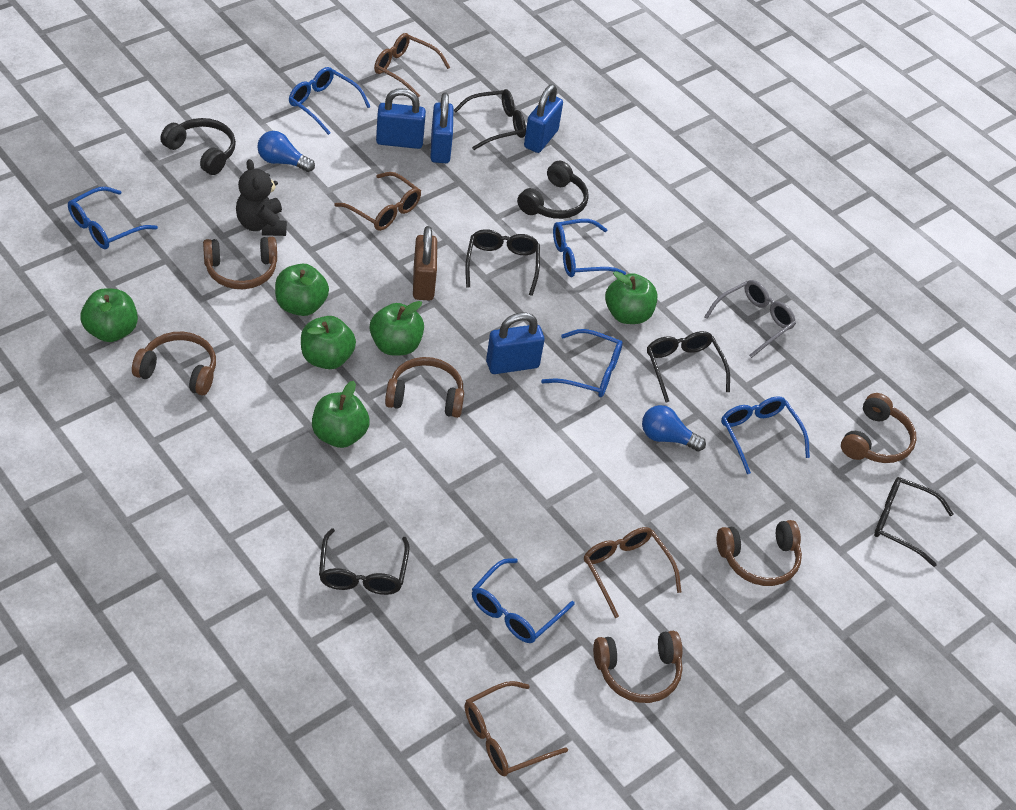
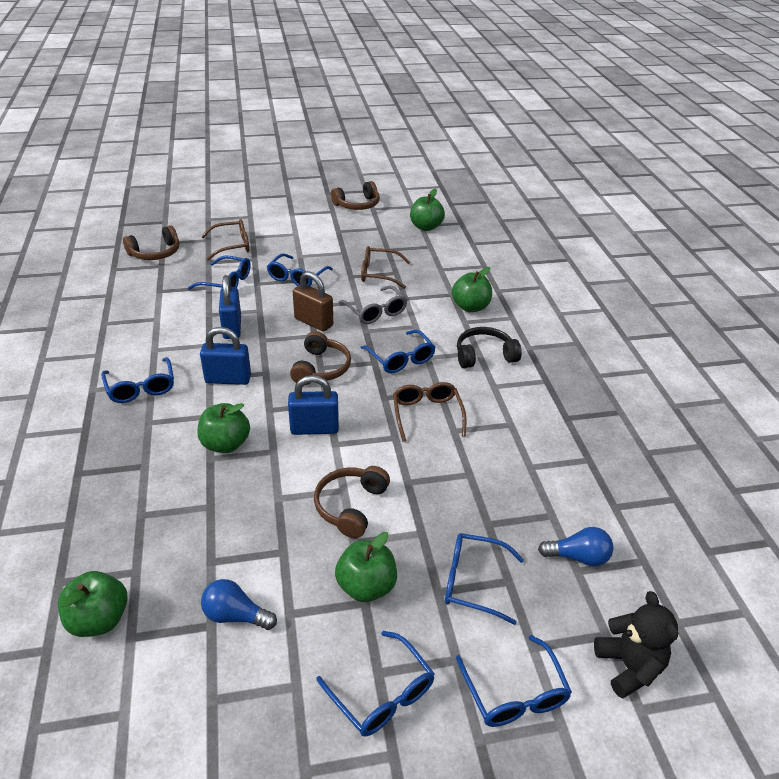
black glasses: [319,528,409,595] [453,89,526,150] [465,229,540,296] [647,331,730,402] [874,477,953,567] = 5 -> none = 0
black headphones: [160,118,236,175] [517,161,589,219] = 2 -> [457,327,522,368] = 1
blue glasses: [68,187,158,249] [289,67,371,135] [472,558,575,643] [541,329,623,397] [553,219,626,277] [721,396,810,474] = 6 -> [101,357,174,403] [188,256,251,290] [267,253,333,286] [316,631,435,736] [361,329,436,373] [445,533,524,625] [456,635,572,727] = 7
blue padlock: [376,88,426,149] [430,92,454,163] [486,312,545,374] [524,84,563,153] = 4 -> [200,327,251,385] [219,275,241,339] [288,375,339,435] = 3
brown glasses: [334,172,421,231] [374,33,450,98] [465,681,568,776] [584,527,681,618] = 4 -> [201,219,249,260] [361,246,410,289] [393,382,466,442] = 3
brown headphones: [132,332,216,396] [203,237,277,289] [385,357,464,418] [593,631,683,703] [717,520,802,586] [841,393,916,463] = 6 -> [123,225,179,260] [290,331,351,385] [314,466,390,538] [331,181,380,210] = 4
green apple: [80,289,138,342] [275,264,329,316] [301,316,356,369] [312,381,370,448] [370,301,424,356] [605,271,658,324] = 6 -> [58,571,128,637] [197,403,250,453] [335,532,397,602] [410,189,445,231] [452,267,492,312] = 5

